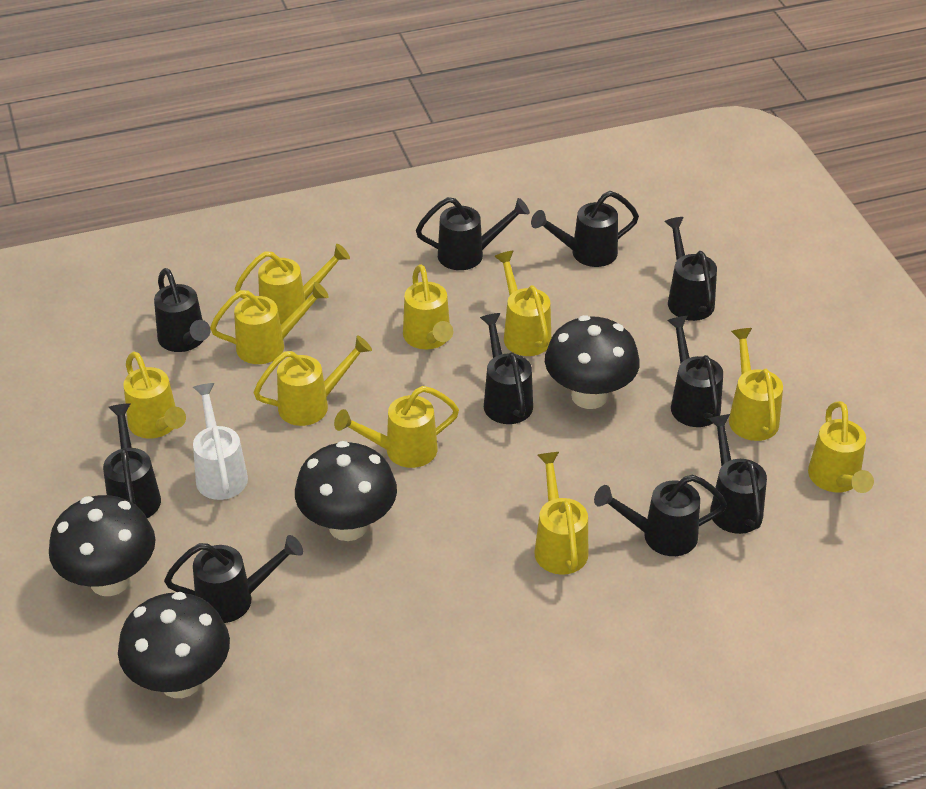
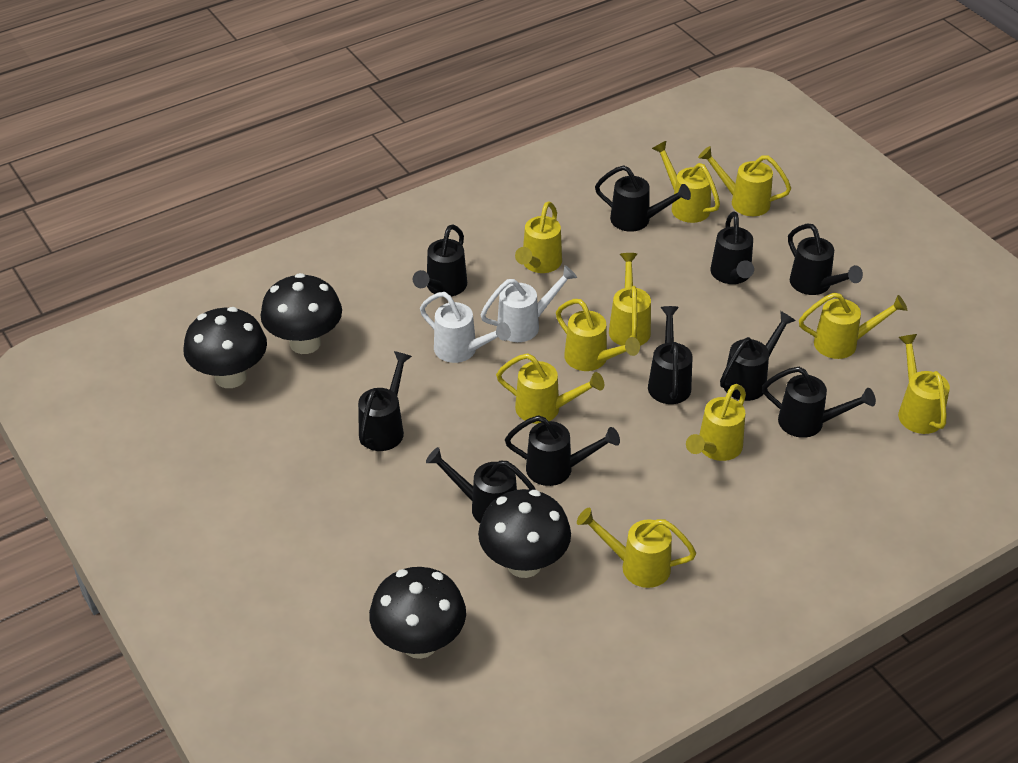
white watering can: [193,383,248,500] = 1 -> [420,292,511,363] [480,265,577,342] = 2

